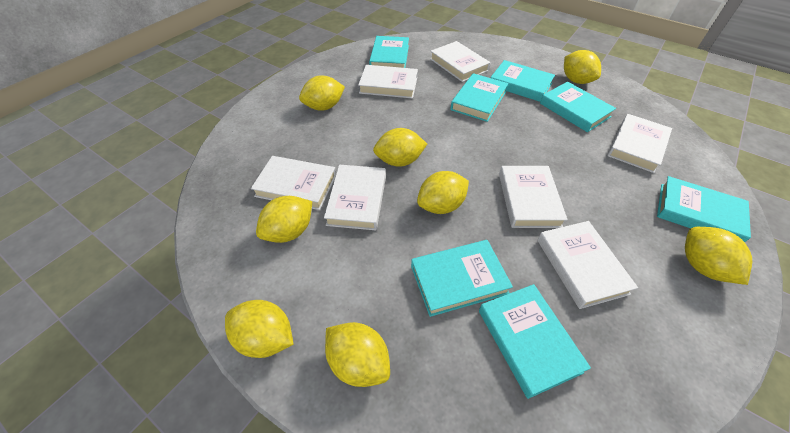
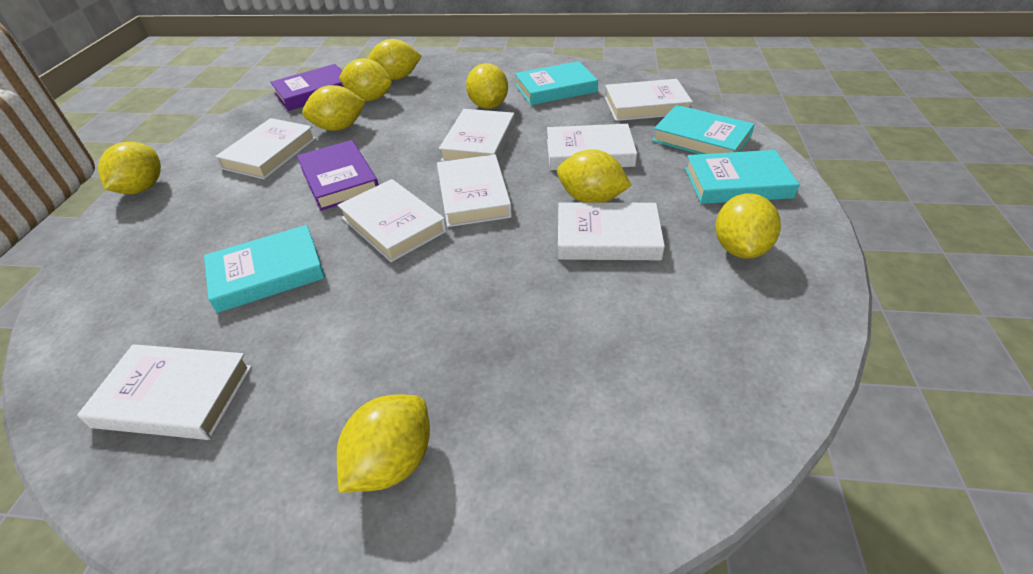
purple book: none = 0 -> [270,64,344,111] [297,140,379,211] = 2
turquoise book: [369,36,409,68] [411,240,513,317] [450,73,508,122] [479,284,591,399] [491,60,555,102] [540,82,616,132] [657,176,751,242] = 7 -> [204,225,325,313] [515,61,598,105] [652,105,755,154] [685,150,800,204] = 4
white book: [251,156,336,210] [324,165,386,230] [358,65,418,99] [430,41,490,82] [499,166,568,228] [537,221,638,309] [608,114,672,173] = 7 -> [77,344,252,440] [215,118,316,179] [337,179,447,262] [437,154,512,227] [439,109,515,162] [547,124,637,170] [558,203,665,260] [605,79,693,121] = 8

